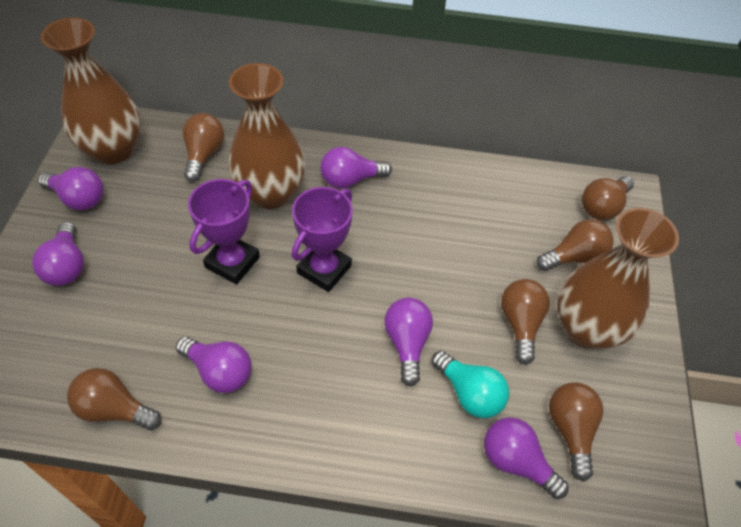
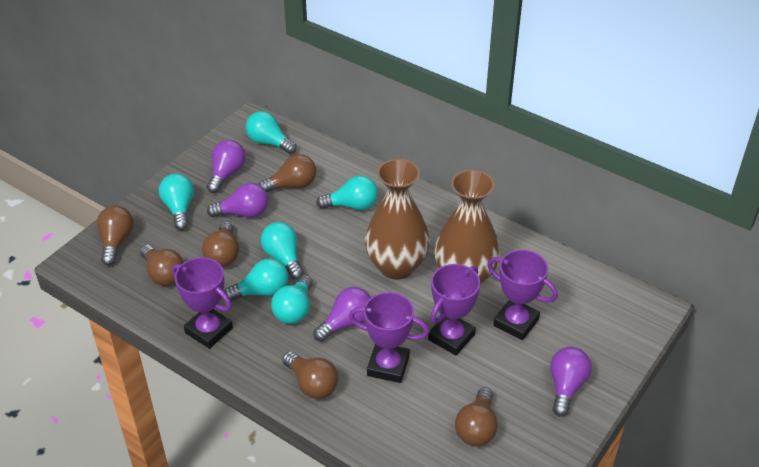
brown vase: [41,17,141,164] [228,63,305,209] [557,208,679,349] = 3 -> [365,159,430,280] [434,169,500,285] = 2
purple light bulb: [32,222,84,286] [38,167,104,211] [176,337,252,393] [320,147,392,189] [384,297,433,387] [484,417,569,499] = 6 -> [207,140,246,193] [207,183,268,218] [314,287,371,342] [550,347,592,417] = 4
purple trophy: [188,179,260,284] [292,187,353,292] = 2 -> [172,257,233,349] [349,292,429,383] [428,264,480,355] [487,250,558,340] = 4
turquoise light bulb: [432,351,509,418] = 1 -> [159,173,194,230] [224,258,288,301] [246,111,297,154] [261,222,304,280] [271,275,313,324] [316,175,378,210] = 6

